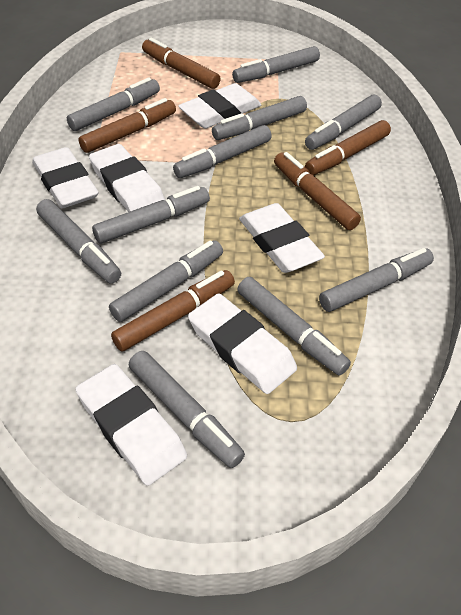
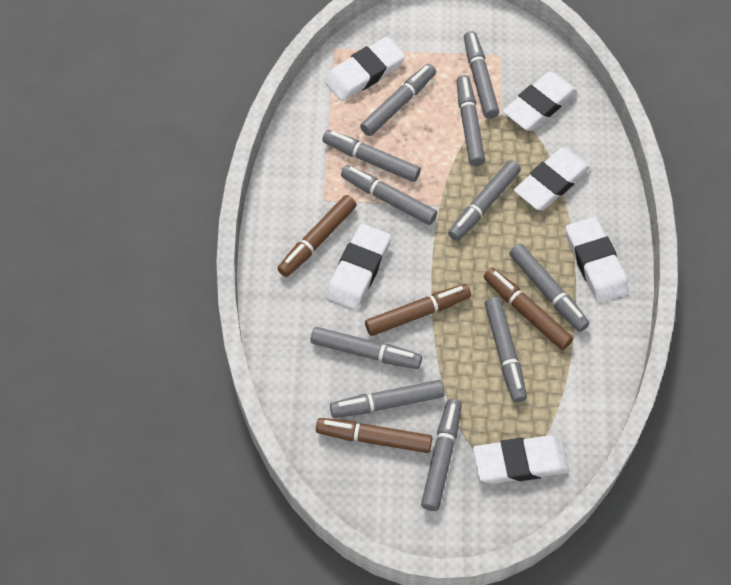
brown marker: [79,98,176,153] [111,270,235,352] [142,38,221,89] [274,152,361,230] [305,120,391,175] = 5 -> [277,195,357,277] [316,418,432,453] [365,284,471,336] [484,268,573,350] = 4

